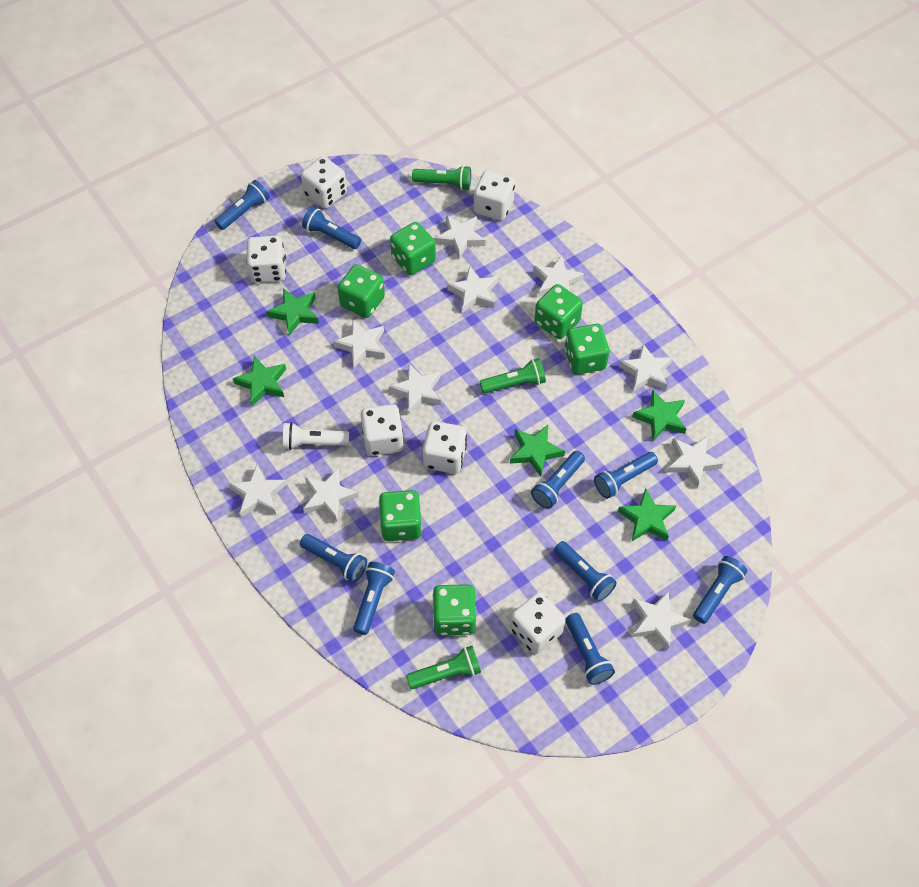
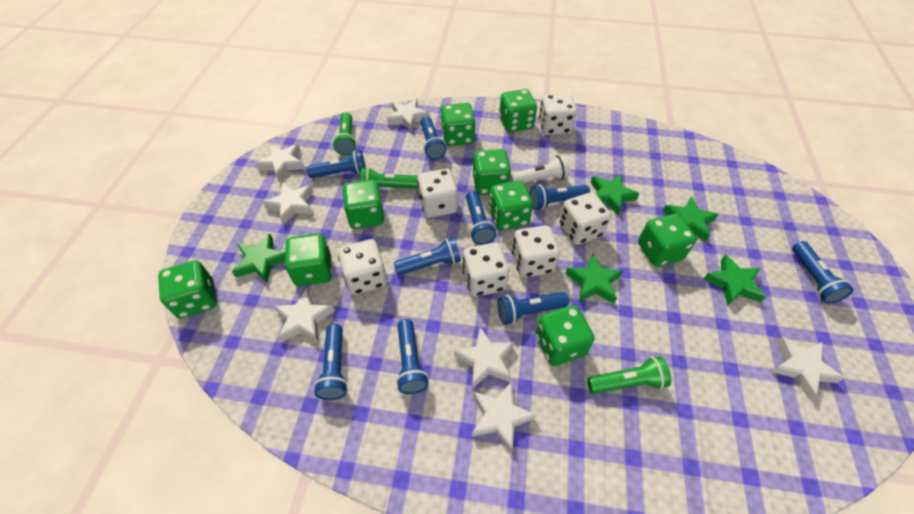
green dice: [338,264,385,318] [379,490,422,541] [390,222,436,275] [432,584,476,636] [535,284,583,339] [565,324,610,375] = 6 -> [158,260,217,319] [285,233,332,286] [343,180,385,229] [441,103,475,146] [473,149,511,195] [489,180,533,230] [499,89,537,132] [535,305,595,366] [638,214,697,267] = 9
white star: [229,464,287,518] [303,468,359,522] [334,320,385,368] [389,364,441,414] [435,215,485,259] [447,266,498,313] [533,255,584,297] [618,344,672,392] [632,591,690,651] [667,436,724,488] = 10 -> [255,144,305,181] [263,182,313,225] [274,288,335,343] [387,98,430,132] [454,327,515,389] [472,382,537,452] [772,336,845,399] = 7

